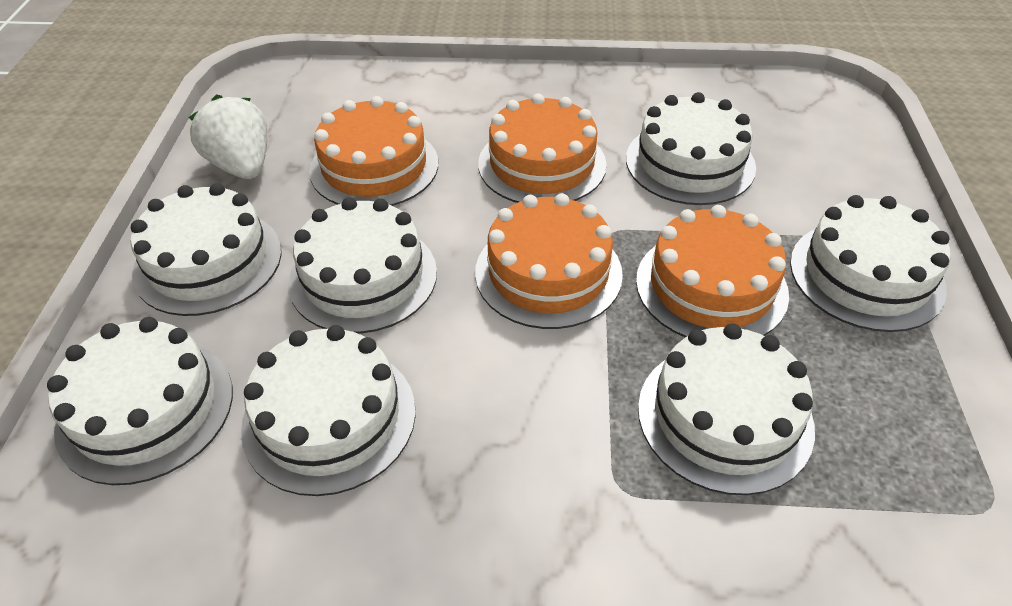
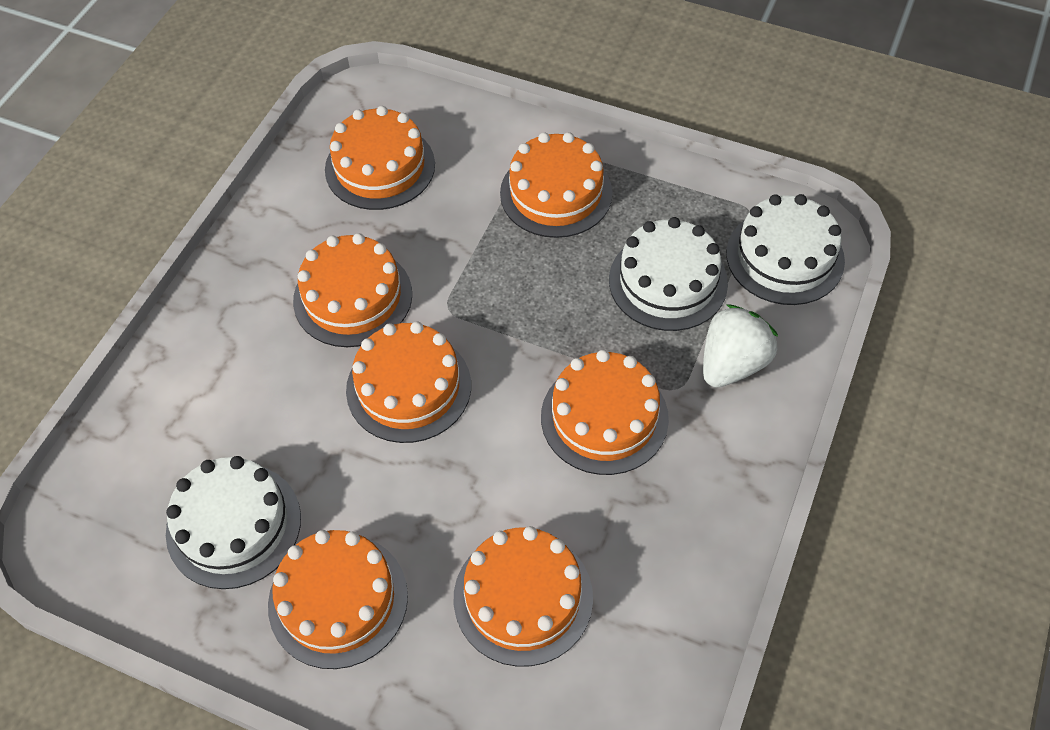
orange cake: [309,96,438,206] [475,193,623,329] [478,94,606,203] [636,205,789,337] = 4 -> [268,530,408,669] [293,233,412,347] [325,106,435,210] [346,321,471,443] [454,526,593,667] [500,132,612,238] [541,350,669,475] = 7
white cake: [47,317,233,485] [130,183,282,316] [241,325,416,496] [288,197,437,334] [626,92,756,205] [638,323,815,495] [790,195,950,332] = 7 -> [166,456,301,589] [609,217,728,331] [726,194,845,305] = 3

